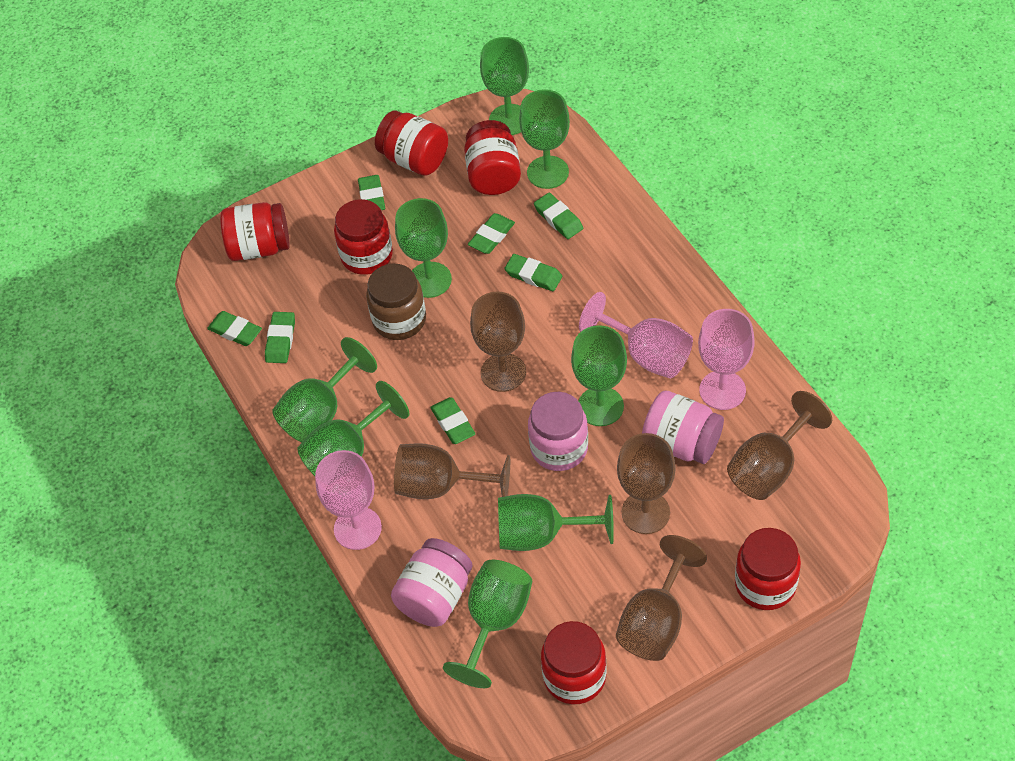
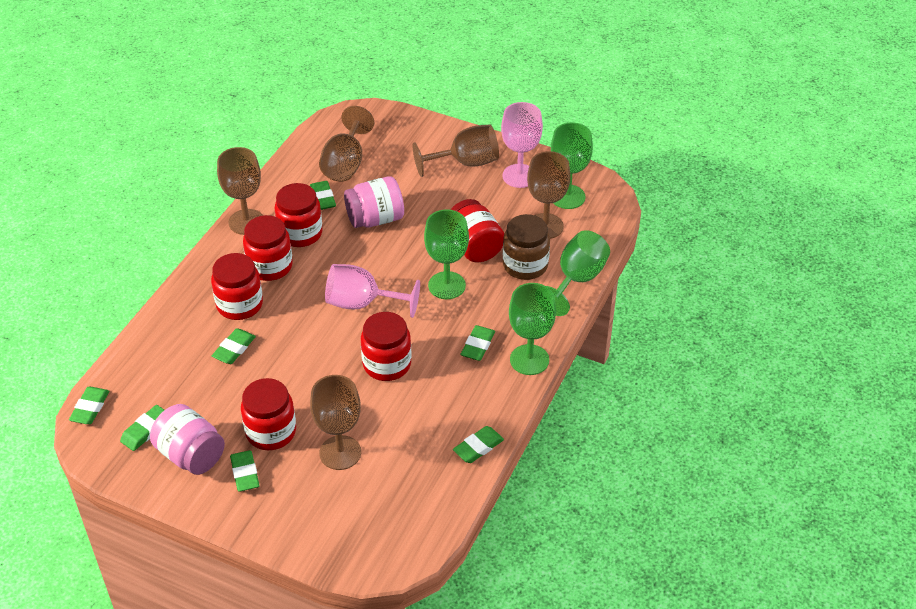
green goblet: [272,337,377,442] [297,381,410,476] [395,198,452,298] [443,560,532,688] [480,37,529,135] [498,494,614,551] [519,89,570,189] [571,325,627,426] = 8 -> [424,209,469,299] [509,283,556,375] [547,230,610,316] [551,122,593,209] = 4
pink goblet: [315,450,382,550] [579,292,693,378] [698,309,755,410] = 3 -> [325,264,420,318] [501,102,543,188] = 2
pink jar: [391,538,473,627] [528,392,588,471] [642,390,724,464] = 3 -> [150,404,225,475] [344,176,404,228] = 2

